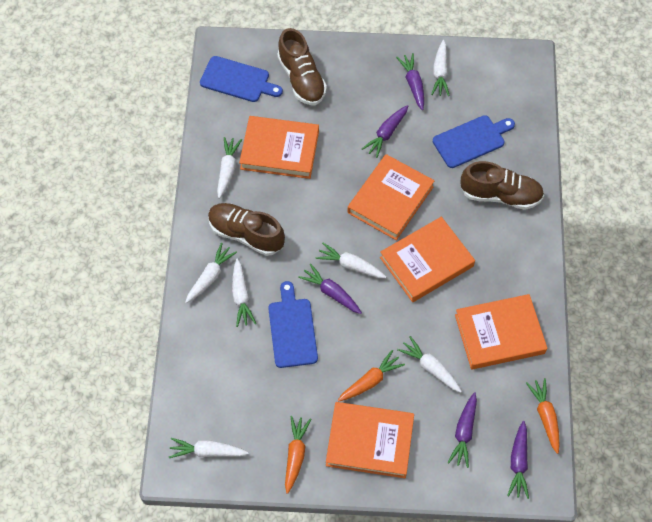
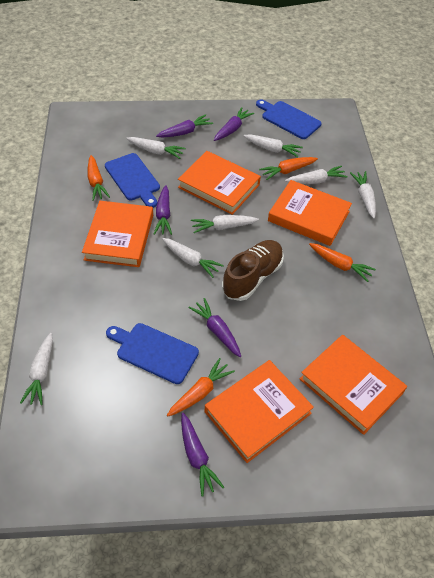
brown shoe: [208,203,285,256] [277,28,327,105] [461,161,544,210] = 3 -> [222,240,284,301] = 1
orange carrot: [285,416,311,494] [338,350,405,402] [526,378,560,454] = 3 -> [88,155,110,201] [167,358,235,416] [259,157,318,180] [309,243,376,282] = 4

